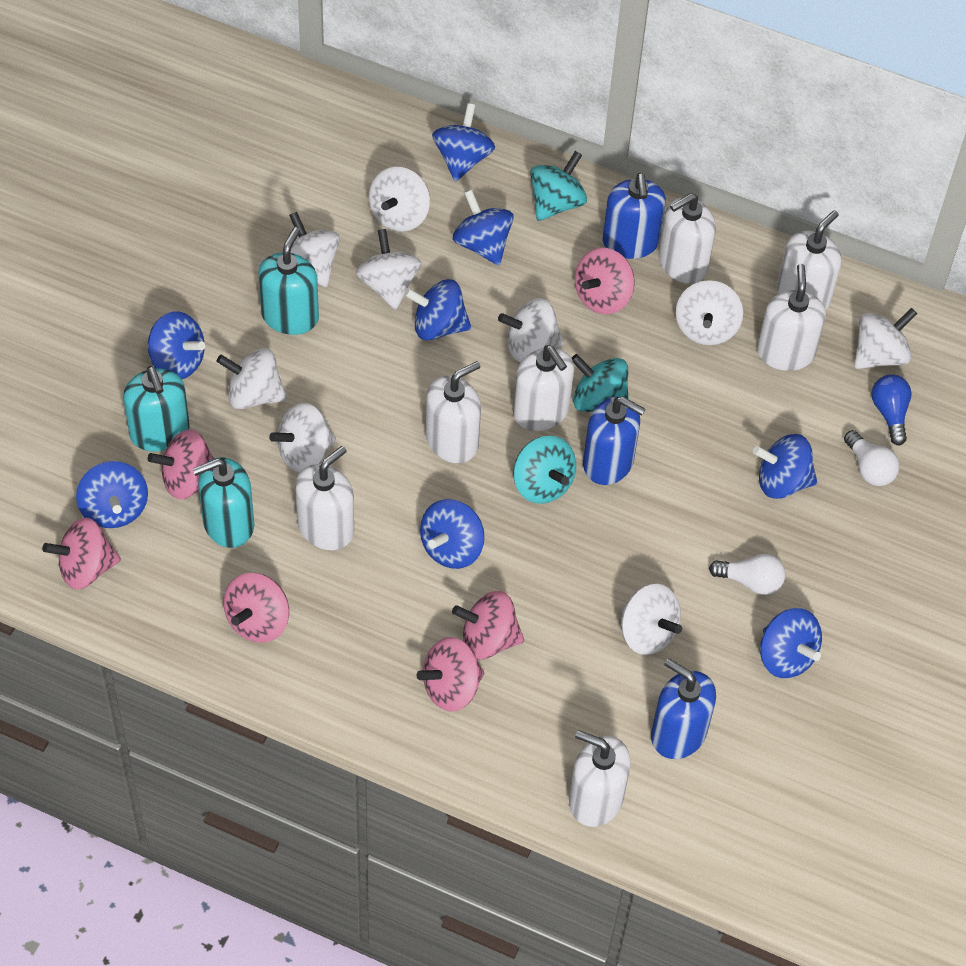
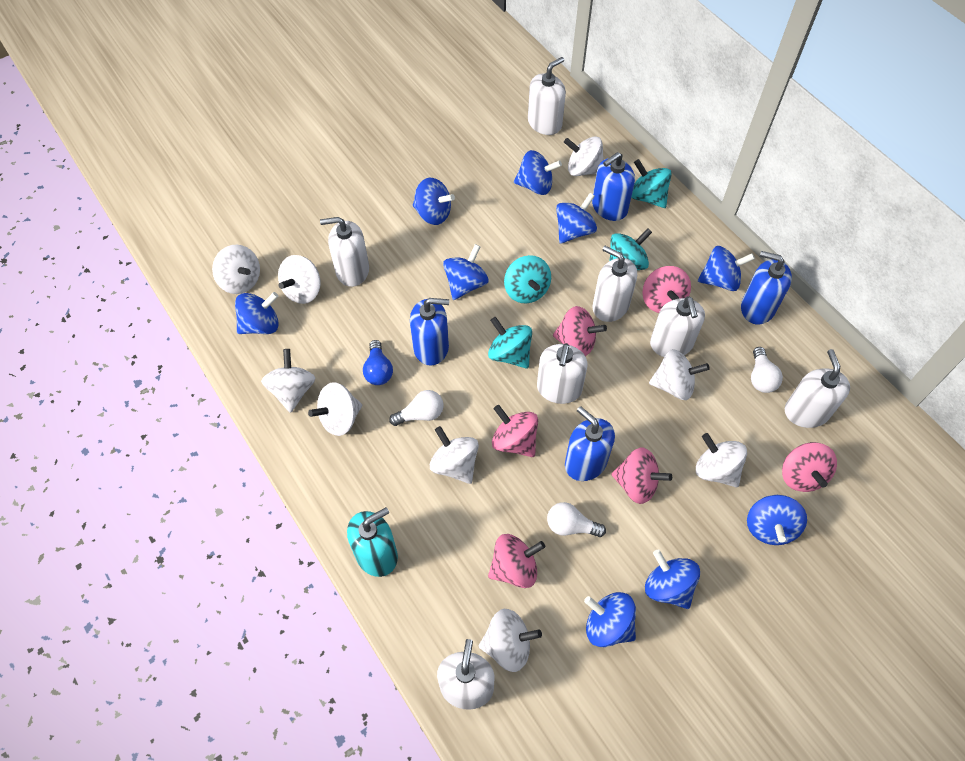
blue soap dispenser: [583,396,646,485] [603,173,666,259] [651,658,716,759] = 3 -> [410,298,449,366] [565,406,615,481] [592,152,635,221] [741,251,792,325] = 4
blue spinning top: [76,461,148,528] [148,311,205,379] [404,279,471,341] [420,499,485,569] [432,103,495,182] [453,190,514,265] [753,434,817,499] [760,608,822,678] = 8 -> [235,292,279,334] [413,178,455,225] [443,244,488,300] [514,150,562,195] [556,193,597,244] [584,592,636,647] [645,549,700,609] [698,246,755,291] [747,495,807,545] = 9
turquoise soap dispenser: [123,366,190,452] [193,457,254,548] [258,227,319,335] = 3 -> [347,507,398,577] = 1
turquoise spinning top: [513,436,576,504] [530,151,587,221] [572,354,629,412] = 3 -> [488,317,532,369] [504,255,551,303] [609,228,652,270] [631,159,672,208] = 4
white light bulb: [709,554,786,595] [844,430,899,486] = 2 -> [389,390,443,426] [547,502,606,537] [751,347,783,393] = 3

